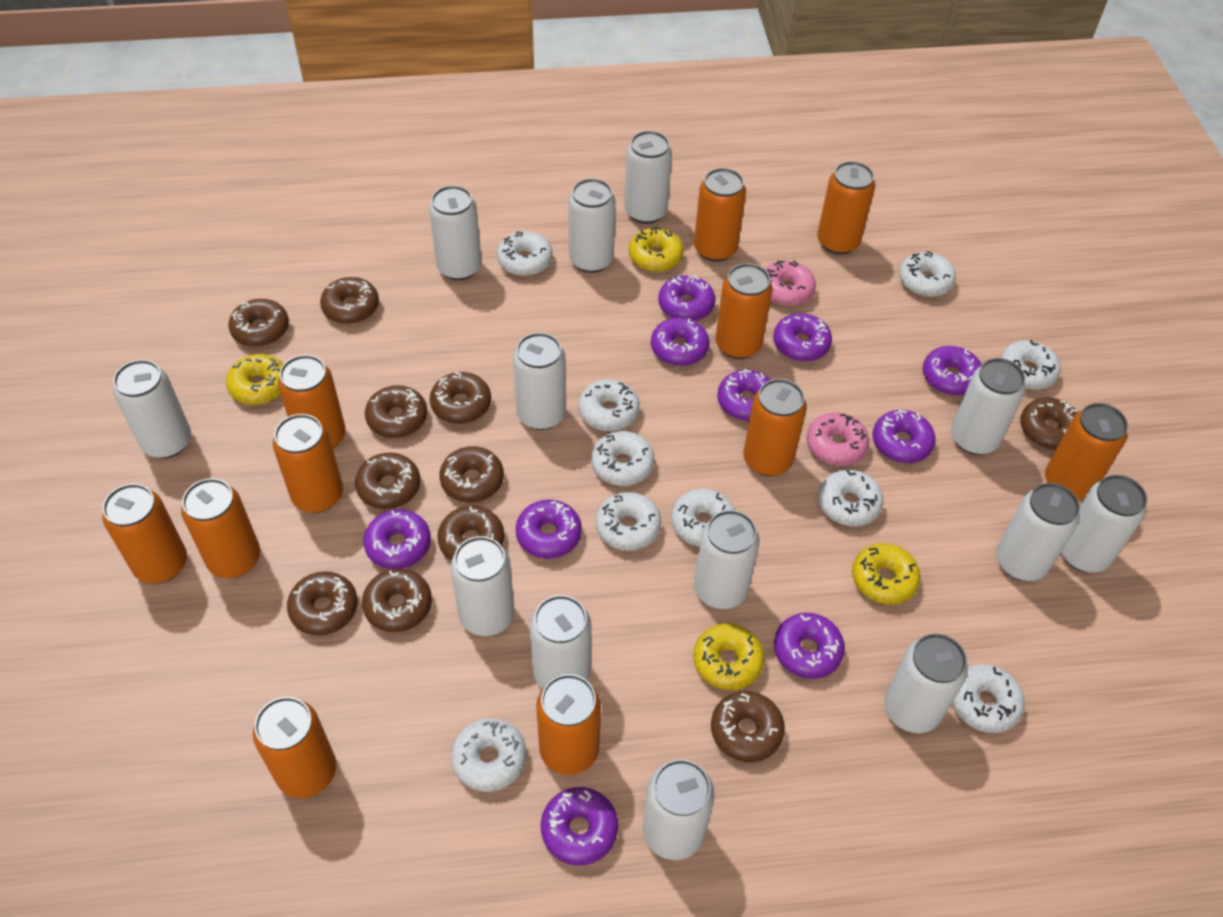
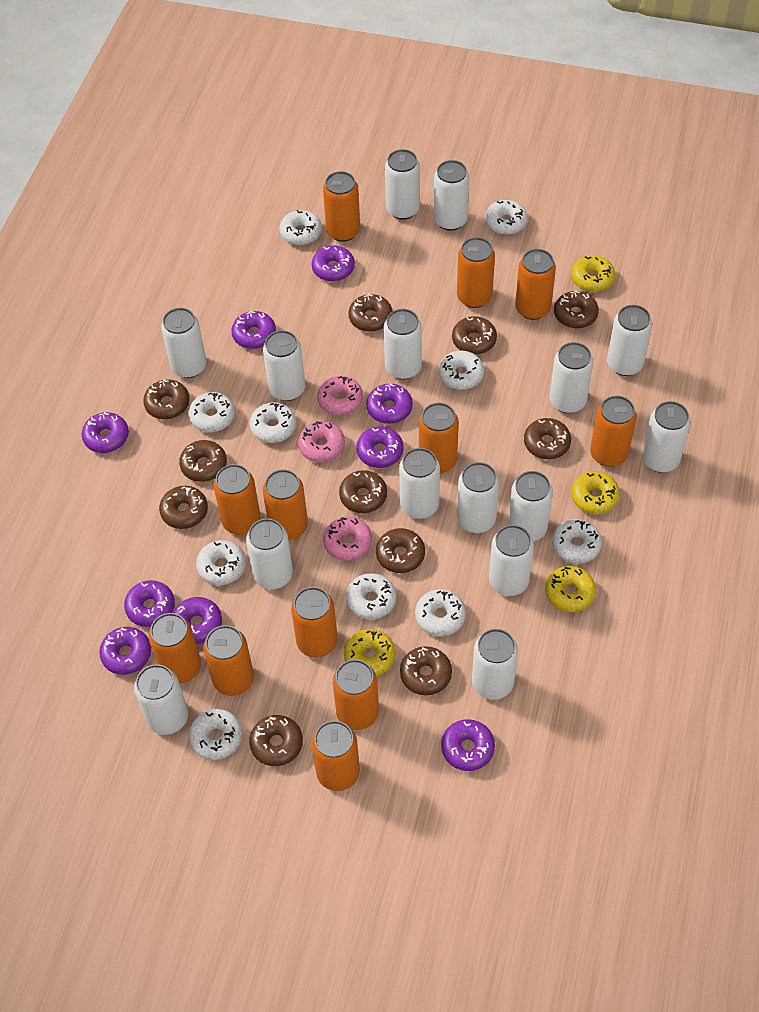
orange can: [102,484,187,584] [181,478,260,578] [253,697,336,798] [273,414,343,513] [278,355,346,449] [536,674,601,775] [694,168,746,262] [715,263,773,359] [743,379,807,476] [817,161,875,255] [1045,403,1128,500] = 11 -> [149,613,201,683] [203,625,254,696] [214,464,260,535] [263,469,308,540] [291,587,338,658] [312,721,360,791] [323,171,360,242] [333,659,379,730] [419,403,459,473] [457,237,495,308] [515,249,556,320] [590,396,637,467] = 12
pink donut: [765,261,816,306] [806,413,870,466] = 2 -> [298,421,345,462] [317,376,363,416] [323,516,372,561] = 3
purple donut: [363,509,431,569] [516,499,582,559] [541,787,618,866] [651,317,710,366] [658,275,716,321] [717,369,771,421] [773,313,832,362] [774,613,845,679] [872,409,936,463] [923,346,982,396] = 10 -> [82,412,129,453] [99,627,151,675] [124,580,175,627] [173,597,222,644] [231,311,276,349] [312,246,355,281] [356,427,404,468] [366,383,413,424] [441,719,495,771] = 9
white can: [113,360,191,458] [429,185,482,280] [450,536,515,636] [513,332,566,430] [530,595,592,689] [568,178,616,273] [625,131,672,224] [643,759,715,860] [694,510,760,609] [884,633,968,733] [951,358,1026,455] [996,483,1080,581] [1061,475,1147,573] = 13 -> [134,664,188,735] [161,308,206,378] [246,519,293,589] [263,330,305,401] [384,309,422,380] [385,149,420,220] [399,448,440,519] [434,160,469,231] [457,462,499,533] [472,629,518,700] [489,525,534,596] [508,471,553,541] [550,342,593,413] [607,305,652,376] [642,401,691,473] = 15

